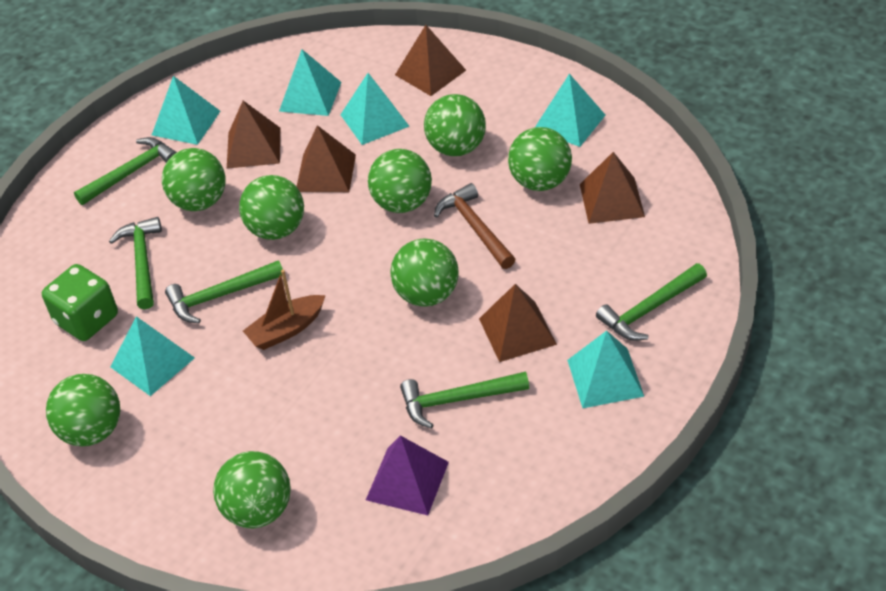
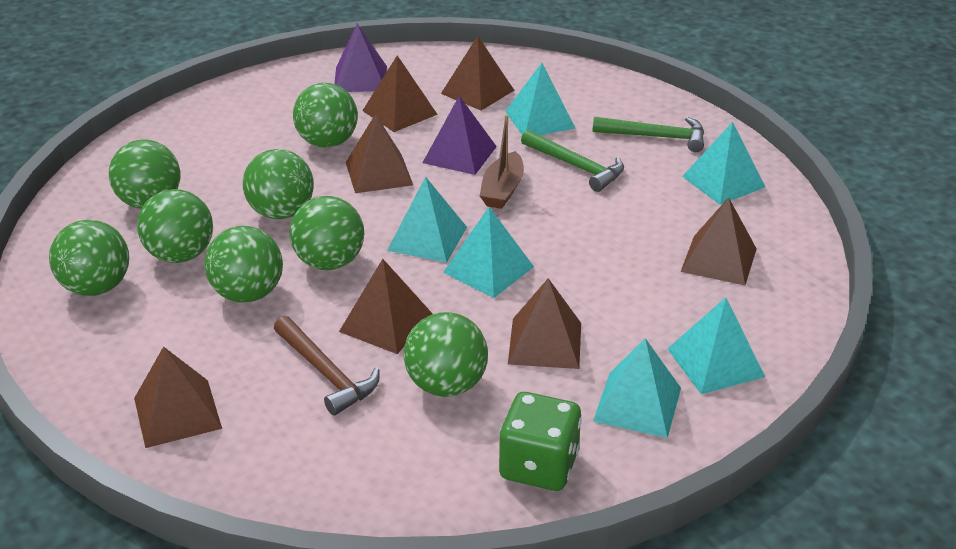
brown pyramid: [227,101,280,169] [296,125,356,192] [395,25,466,96] [479,284,557,362] [580,152,645,224] = 5 -> [134,346,222,448] [339,259,433,354] [346,114,413,193] [362,55,438,132] [441,36,514,111] [508,278,581,369] [680,197,757,285] = 7
green hammer: [74,137,177,205] [109,217,162,309] [165,260,283,323] [400,372,529,429] [596,263,707,341] = 5 -> [521,130,624,192] [593,117,704,152] = 2
purple pyramid: [366,435,449,515] = 1 -> [335,24,387,92] [422,96,497,175] = 2

